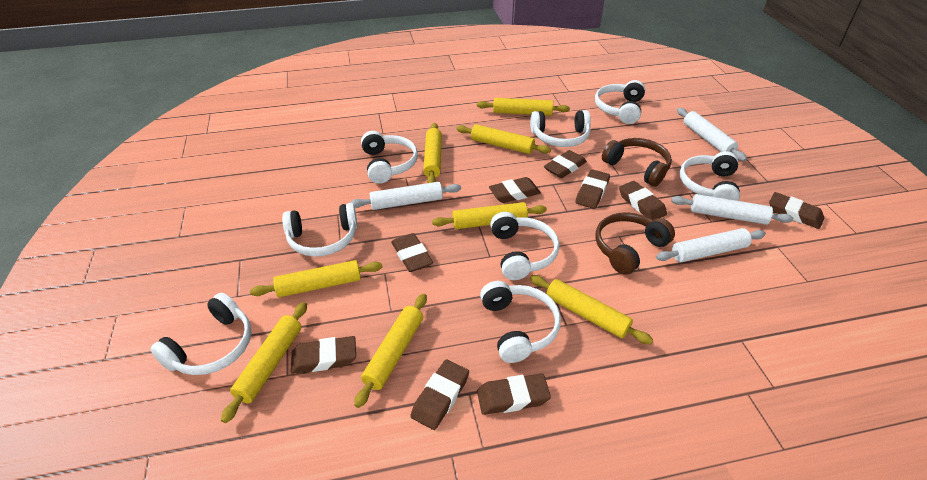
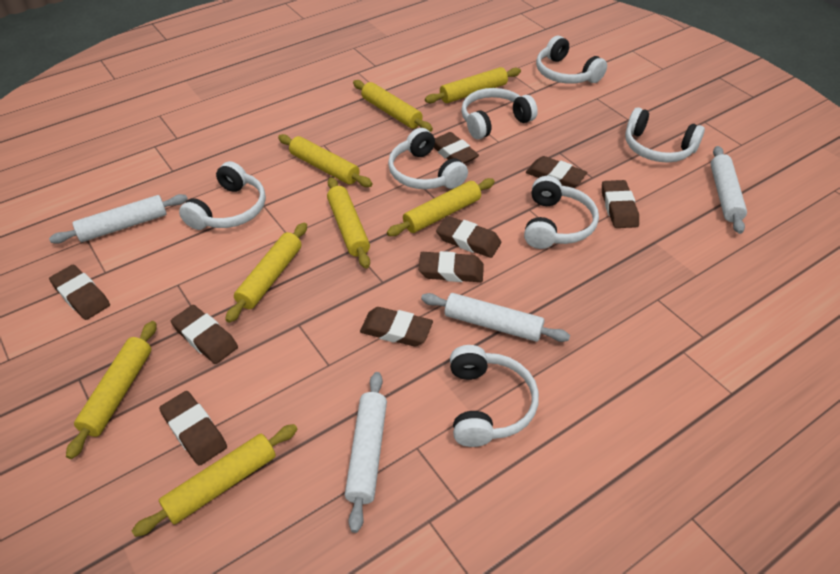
brown headphones: [595,212,675,275] [602,138,672,186] = 2 -> none = 0
white headphones: [150,293,252,375] [282,203,357,257] [361,131,418,184] [480,281,561,363] [490,212,560,280] [530,110,591,147] [595,80,645,124] [679,151,740,201] = 8 -> [179,161,266,230] [388,128,468,189] [450,345,539,447] [461,88,538,140] [524,176,599,249] [536,36,607,84] [625,107,705,163] = 7

